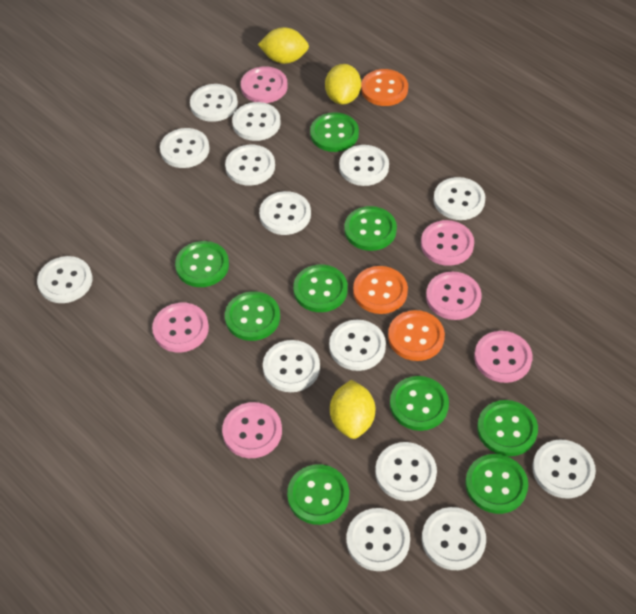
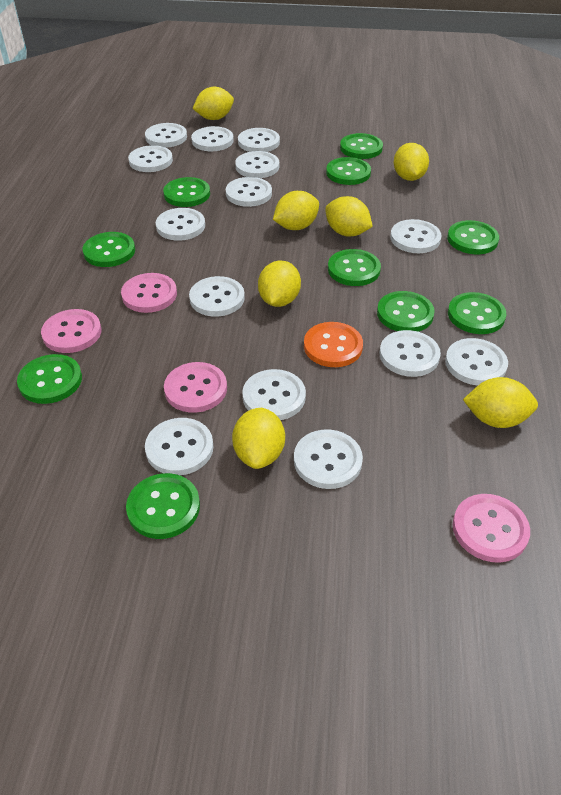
green button: [175,241,229,287] [225,291,280,341] [287,464,349,525] [293,265,348,312] [310,112,359,152] [344,206,397,251] [390,376,449,431] [465,454,528,514] [477,400,538,456] = 9 -> [17,354,82,404] [83,232,135,267] [126,473,200,539] [163,177,210,207] [326,157,371,185] [328,249,381,286] [340,133,383,159] [377,291,435,332] [447,220,499,254] [448,292,507,334] = 10
orange button: [353,266,408,314] [361,69,408,106] [388,310,445,361] = 3 -> [304,322,363,367] = 1
pink button: [152,303,209,352] [222,402,282,458] [241,66,288,103] [421,220,474,266] [426,271,481,320] [474,331,532,383] = 6 -> [41,309,101,353] [121,273,177,313] [164,362,227,413] [453,494,530,563] = 4
yellow lemon: [258,27,309,64] [325,64,361,105] [330,380,375,439] = 3 -> [192,87,234,120] [232,408,285,469] [258,261,301,307] [273,191,319,230] [325,196,373,237] [394,143,429,181] [463,377,538,428] = 7

